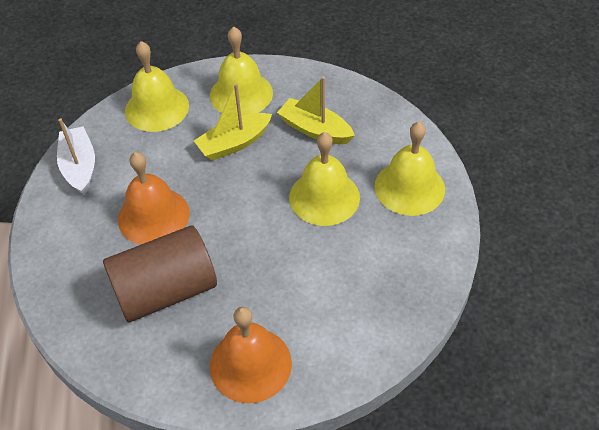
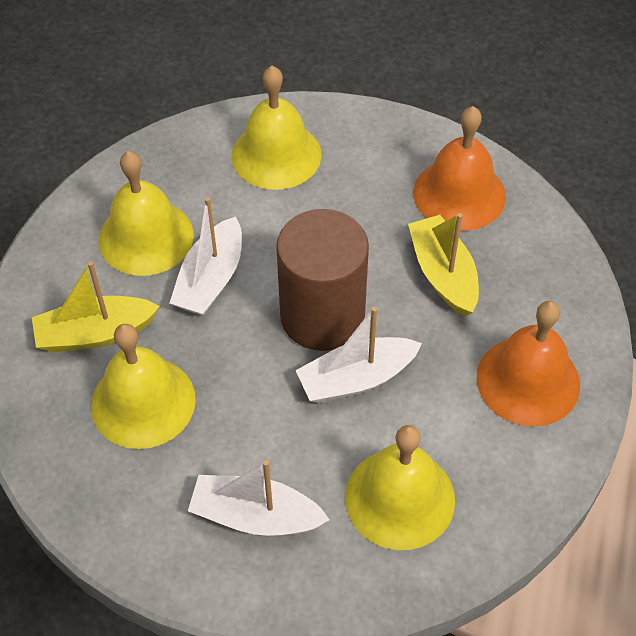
white boat: [57,118,95,195] = 1 -> [170,197,242,316] [188,460,330,536] [296,307,422,403] = 3

